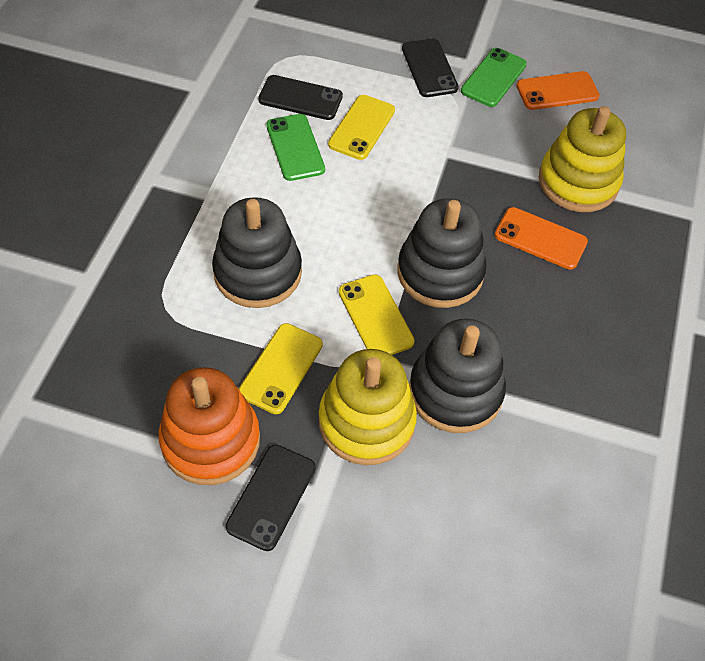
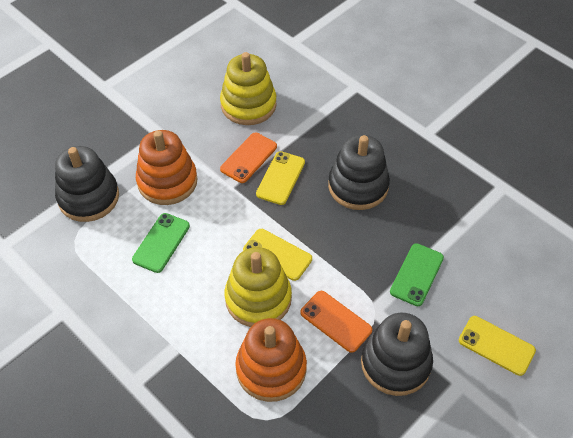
black phone: [226,445,316,551] [258,75,343,120] [402,39,459,97] = 3 -> none = 0
orange stacking toy: [159,367,260,485] = 1 -> [136,130,198,205] [235,318,307,402] = 2

